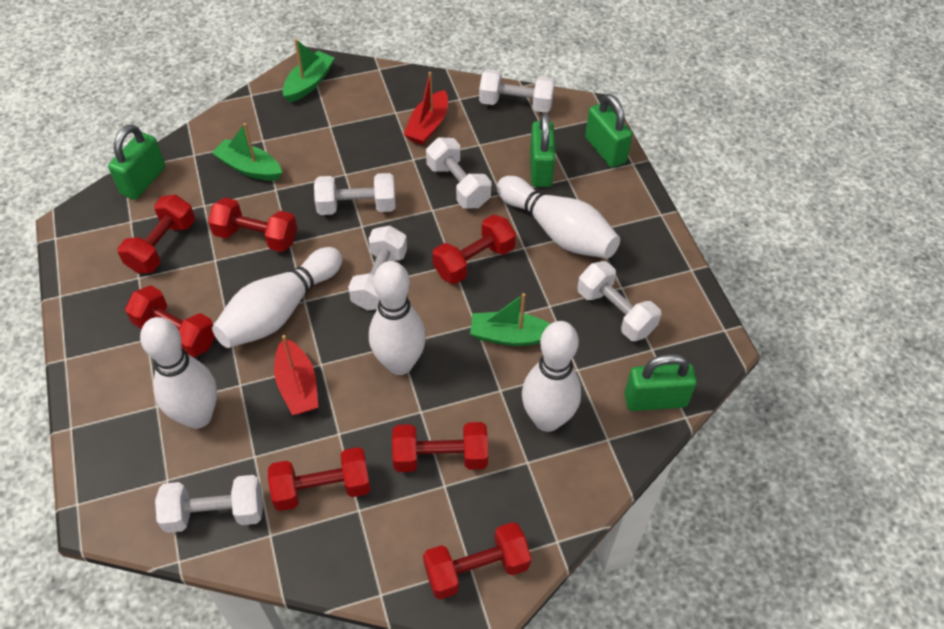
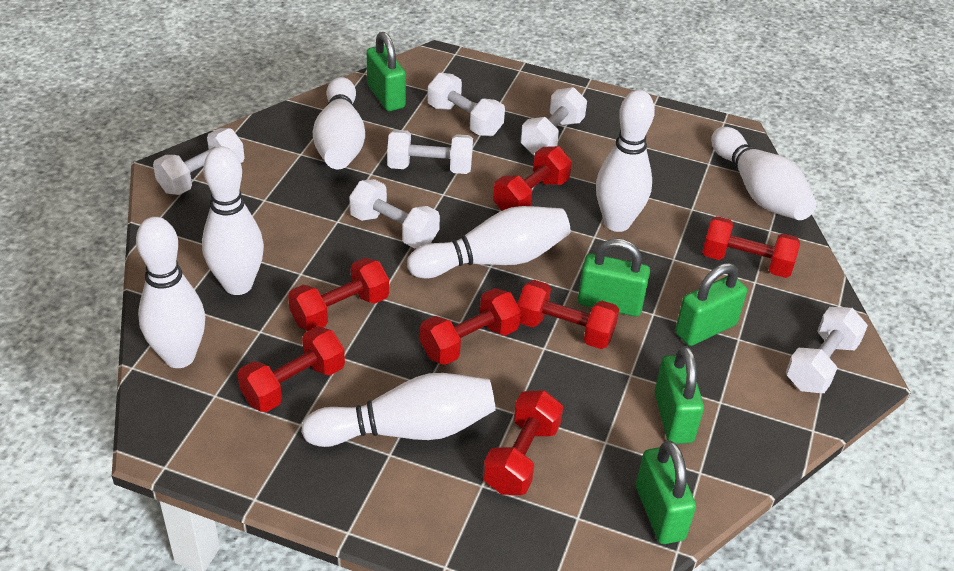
green boat: [212,123,282,181] [283,39,334,102] [470,293,550,346] = 3 -> none = 0
green padlock: [108,124,165,200] [530,112,555,187] [585,94,633,168] [624,354,697,411] = 4 -> [366,32,406,111] [578,239,650,316] [636,440,696,544] [655,346,704,444] [675,263,747,346] = 5
red boat: [274,335,318,415] [403,72,448,145] = 2 -> none = 0
white bowling pin: [140,317,217,429] [212,247,342,348] [369,261,426,375] [497,176,620,259] [522,321,581,432] = 5 -> [136,217,205,368] [202,147,264,295] [301,373,496,447] [313,77,365,169] [407,206,570,278] [596,90,655,232] [711,127,816,220] = 7

